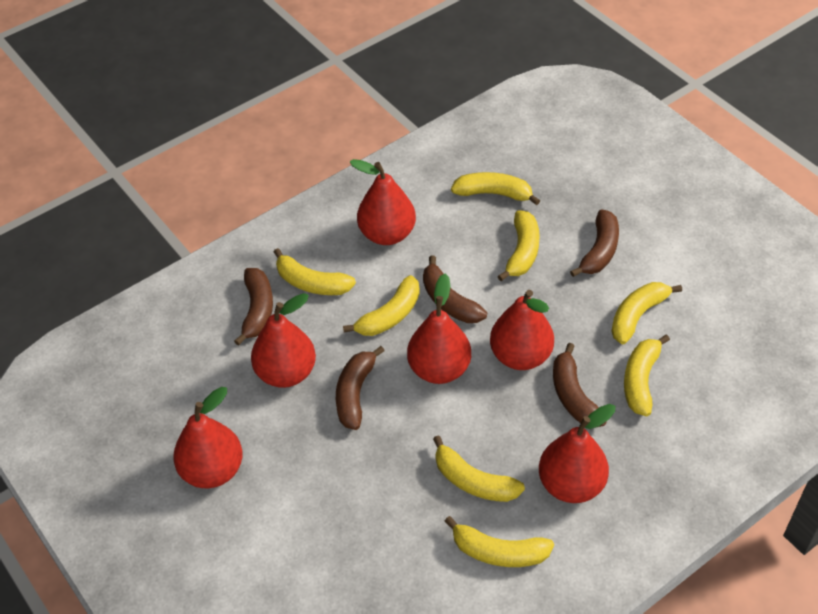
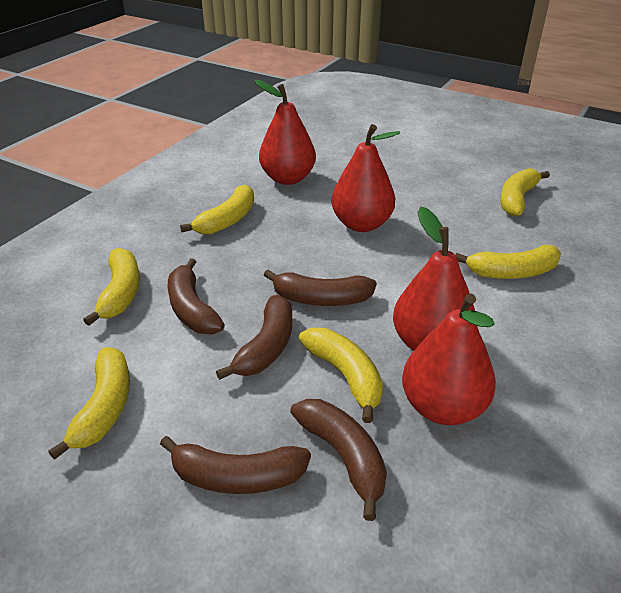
red pear: [173,387,243,488] [251,293,316,388] [350,159,416,245] [407,274,471,384] [490,290,554,370] [539,404,615,503] = 6 -> [255,80,316,185] [331,124,400,232] [393,207,475,351] [402,293,496,425] = 4
yellow banana: [274,248,356,295] [343,275,420,336] [433,435,525,502] [445,516,554,567] [451,172,540,205] [497,210,540,281] [611,282,682,344] [624,334,670,416] = 8 -> [48,347,130,460] [83,248,140,326] [180,185,254,235] [299,328,383,423] [455,245,561,279] [500,168,550,216] = 6

